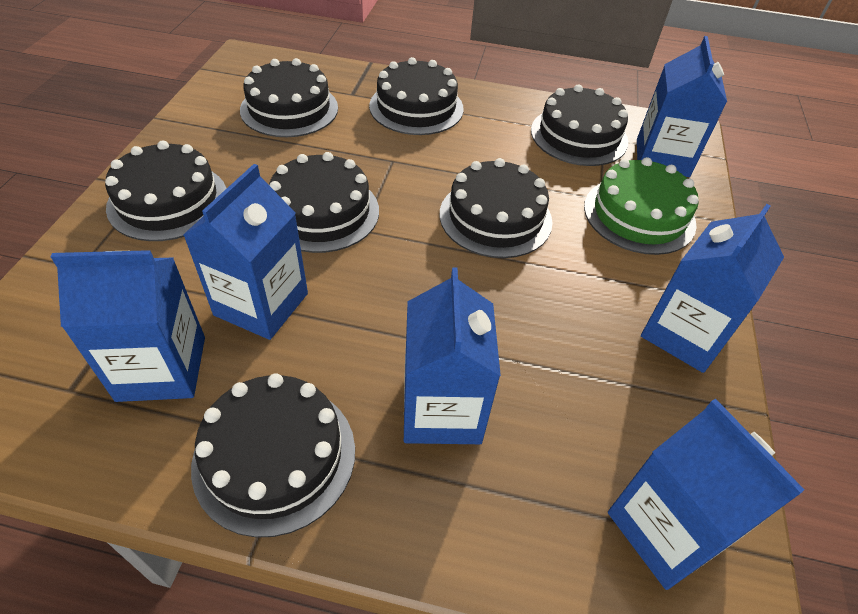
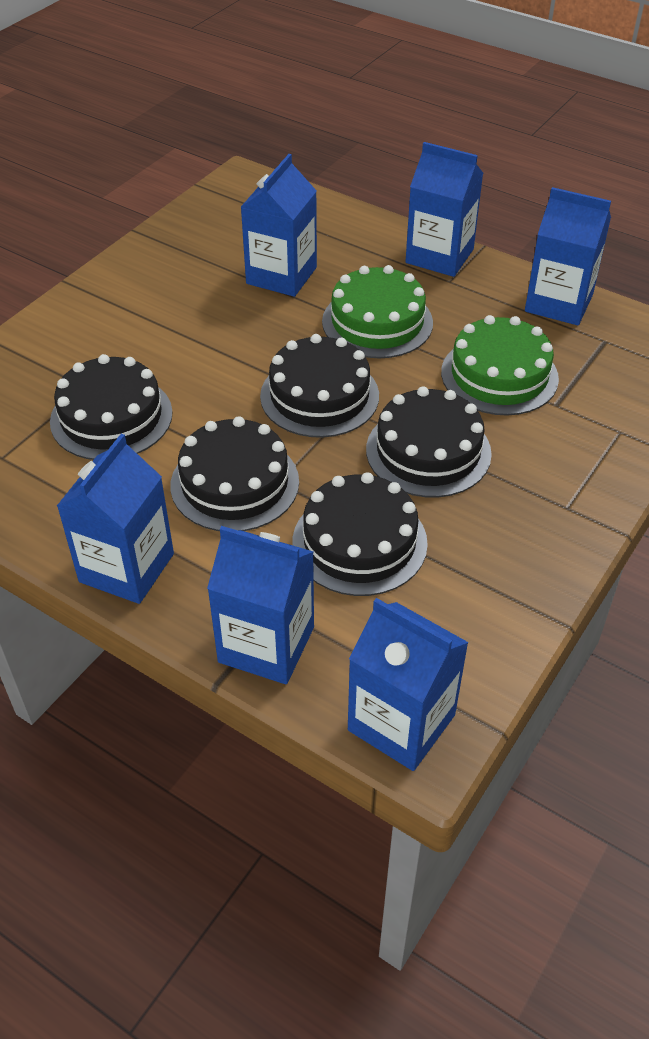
black cake: [105,140,227,241] [191,373,355,538] [240,58,338,137] [269,152,379,253] [369,57,464,135] [440,158,553,258] [531,84,628,166] = 7 -> [50,354,173,460] [170,416,299,531] [260,334,379,438] [293,472,428,596] [366,386,492,497] = 5
green cake: [584,157,699,255] = 1 -> [322,265,433,358] [441,315,559,416] = 2

